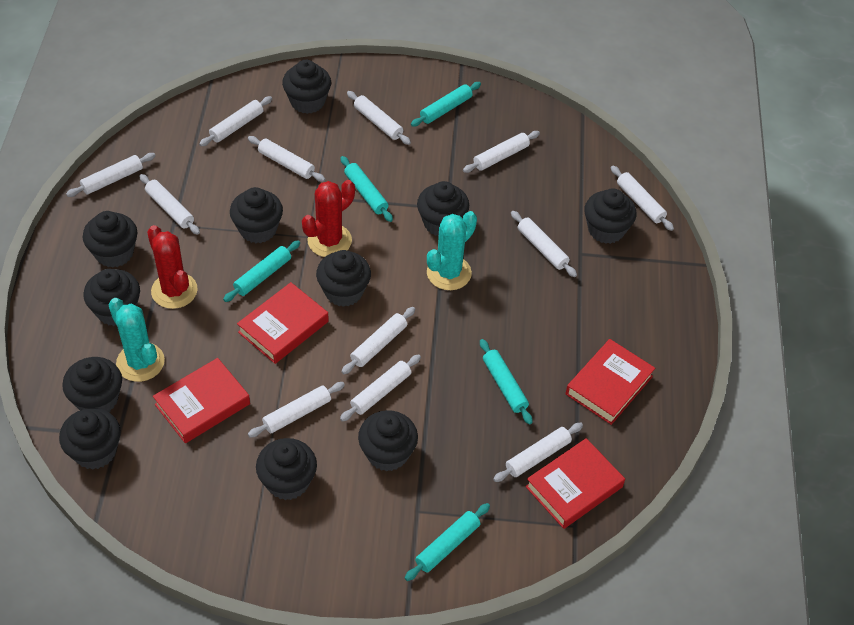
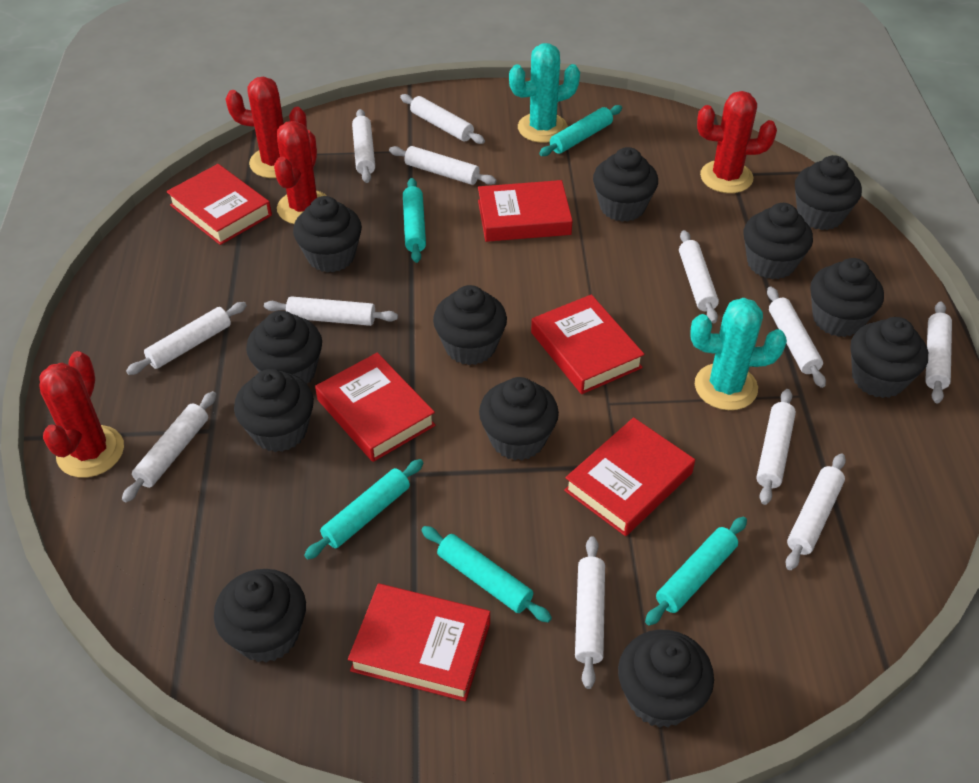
black cupcake: [59,408,121,470] [62,357,122,412] [83,211,137,268] [83,269,140,326] [230,187,283,243] [256,438,317,500] [282,60,331,114] [316,250,371,307] [358,410,418,472] [417,181,469,236] [584,188,636,244] = 11 -> [214,569,306,663] [234,369,314,452] [246,311,322,384] [293,196,362,273] [433,285,507,365] [479,377,559,460] [593,147,658,222] [618,630,714,728] [744,203,813,279] [795,155,862,230] [810,258,884,337] [850,317,928,398] = 12
red book: [153,358,250,443] [237,282,329,364] [525,438,625,529] [566,339,655,425] = 4 -> [166,164,272,245] [315,353,435,462] [348,584,490,702] [478,180,573,242] [531,294,644,394] [564,417,695,536] = 6
red cactus: [147,225,198,309] [302,180,355,257] = 2 -> [39,351,124,478] [226,77,307,178] [274,121,327,224] [697,91,777,193] = 4

